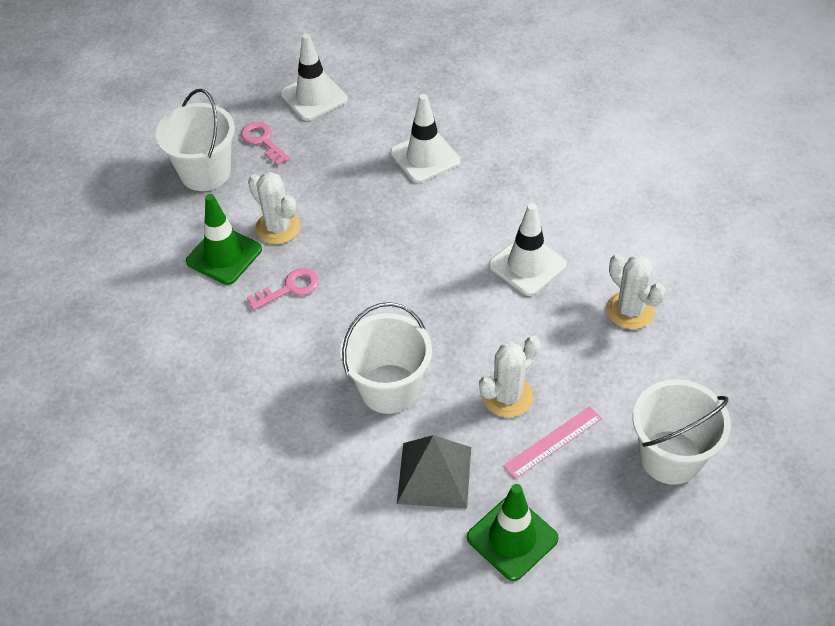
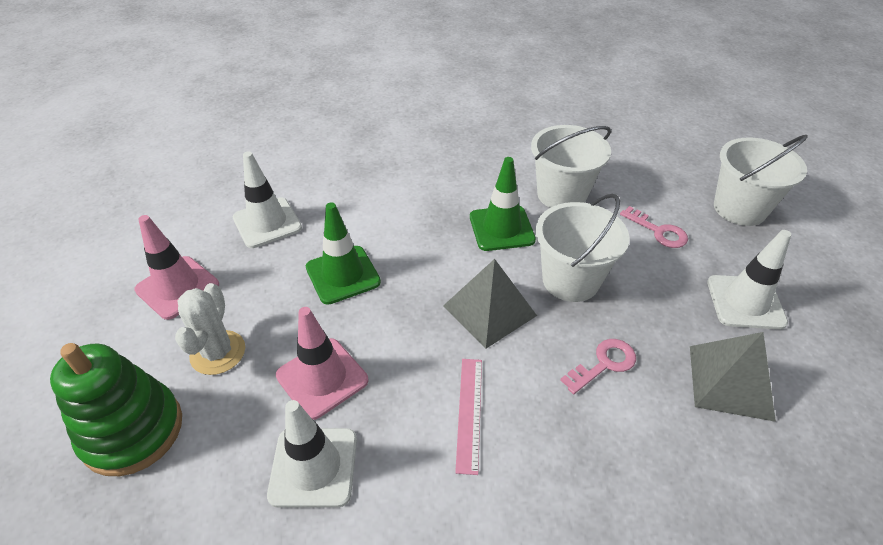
green stacking toy: none = 0 -> [50,343,182,476] = 1
grey pyramid: [397,435,471,509] = 1 -> [443,259,537,349] [690,332,776,422] = 2
pink traffic cone: none = 0 -> [134,215,219,320] [276,307,368,420] = 2
white cactus: [248,172,300,244] [479,336,541,418] [606,254,666,329] = 3 -> [175,283,245,375] = 1

